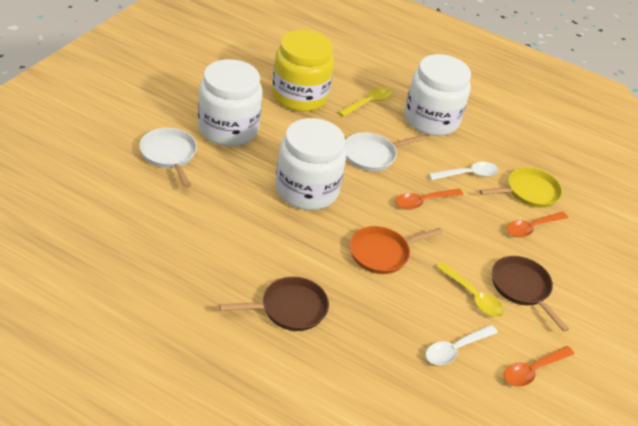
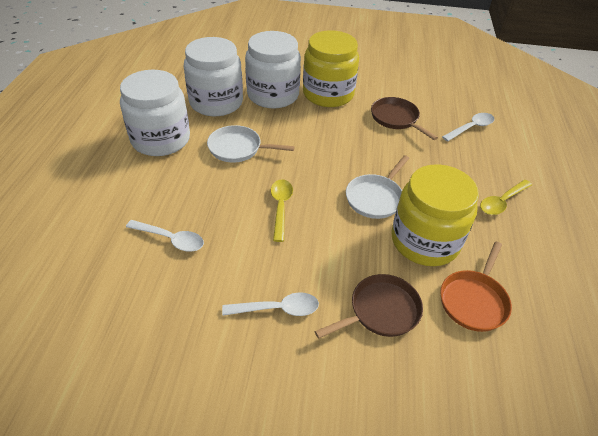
orange spoon: [395,189,463,210] [504,346,574,387] [506,212,568,238] = 3 -> none = 0
white spoon: [425,325,498,365] [428,162,498,180] = 2 -> [126,220,204,252] [222,292,319,316] [442,113,494,142] = 3
yellow jar: [272,30,334,112] = 1 -> [303,30,359,107] [391,164,479,266] = 2
yellow pan: [479,167,563,208] = 1 -> none = 0

